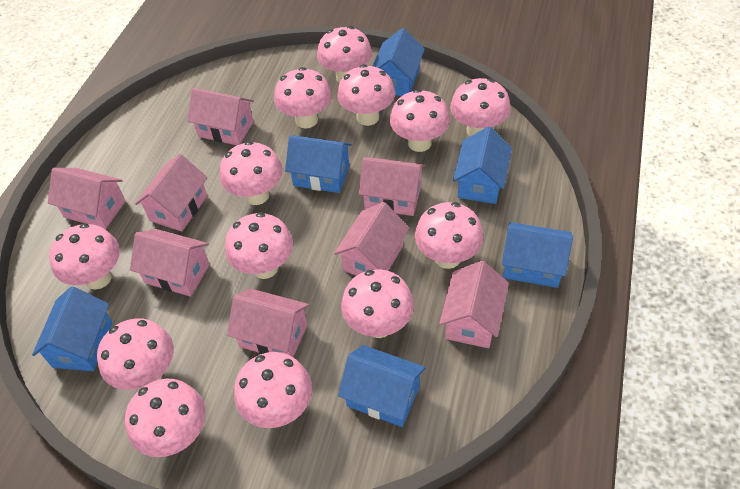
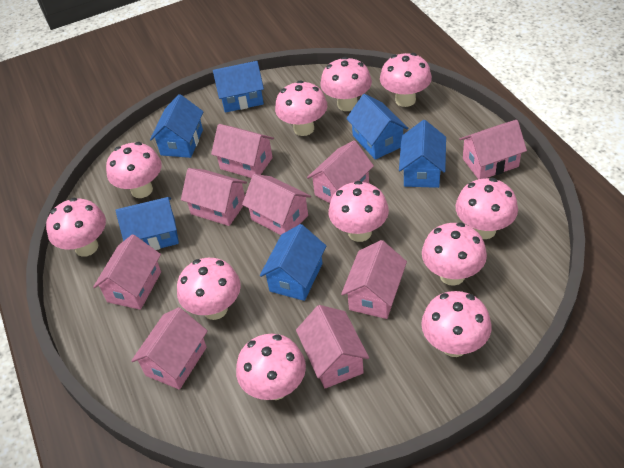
pink house: [48,168,126,229] [130,229,210,297] [135,154,208,232] [187,88,254,145] [227,289,309,357] [334,202,409,276] [359,157,425,216] [439,261,509,348] = 8 -> [93,234,161,310] [131,307,208,390] [181,168,247,226] [211,124,274,178] [242,174,311,235] [296,305,369,388] [307,140,374,203] [341,240,407,319] [459,120,527,179] = 9
pink mushroom: [49,223,120,290] [97,318,174,390] [125,379,206,457] [220,141,282,205] [225,212,293,279] [234,352,312,428] [274,67,332,129] [317,26,372,83] [337,64,395,126] [341,269,414,338] [390,89,450,152] [415,202,484,269] [450,78,511,137] = 13 -> [46,198,106,257] [106,142,162,198] [177,258,241,320] [236,334,306,400] [275,81,327,136] [320,57,372,111] [329,181,389,242] [380,53,432,107] [421,291,492,357] [422,222,487,286] [455,178,518,239] = 11

